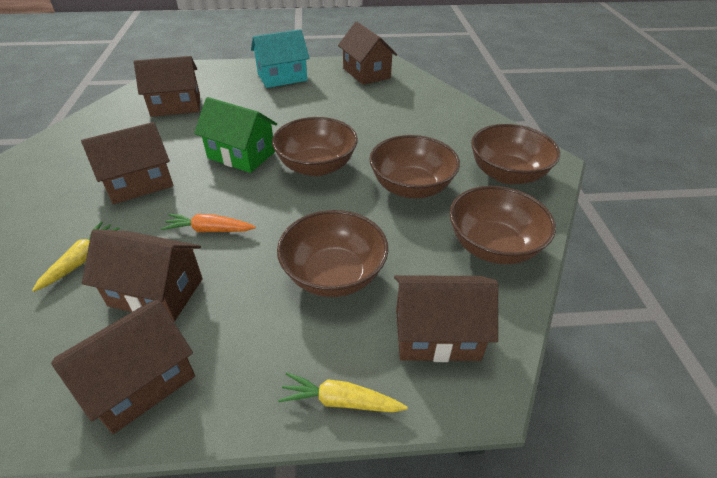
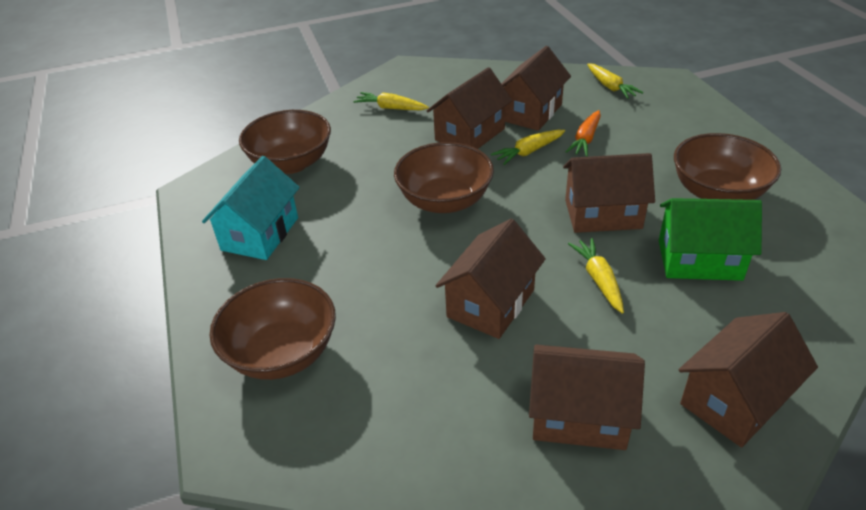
brown bowl: [272,117,358,176] [277,210,388,297] [369,135,460,198] [449,186,556,264] [471,124,560,185] = 5 -> [210,278,336,380] [239,110,331,174] [394,142,494,213] [674,133,781,200] = 4
yellow carrot: [32,222,120,292] [278,373,408,413] = 2 -> [353,92,429,110] [491,130,565,165] [568,238,624,313] [587,63,643,99] = 4

